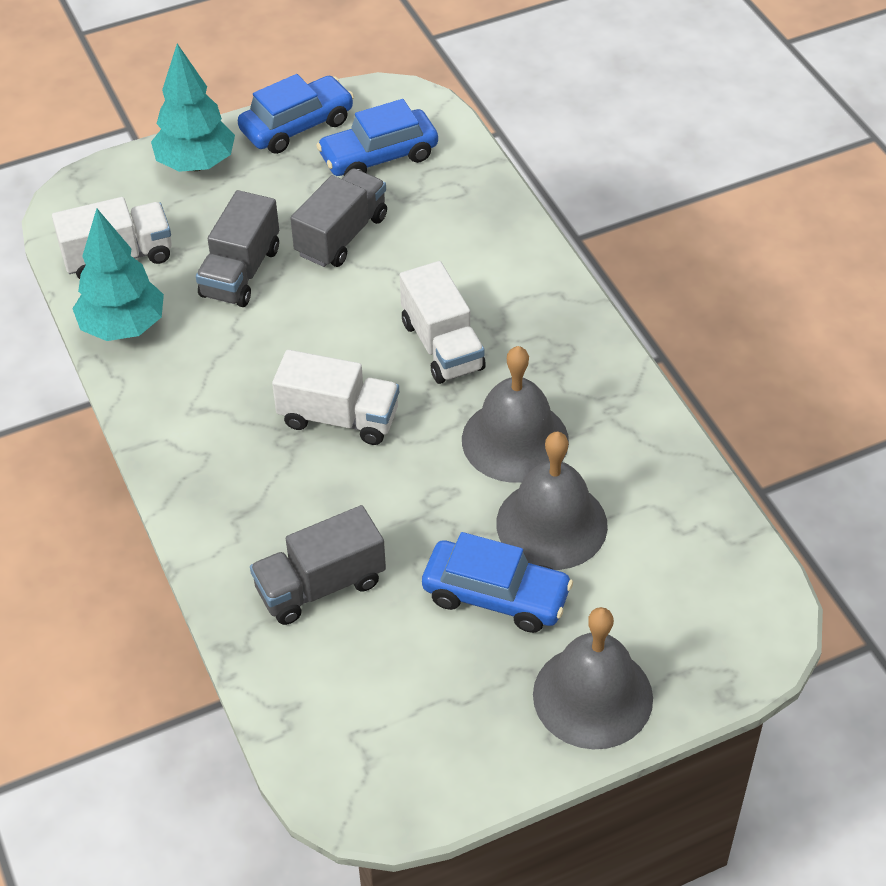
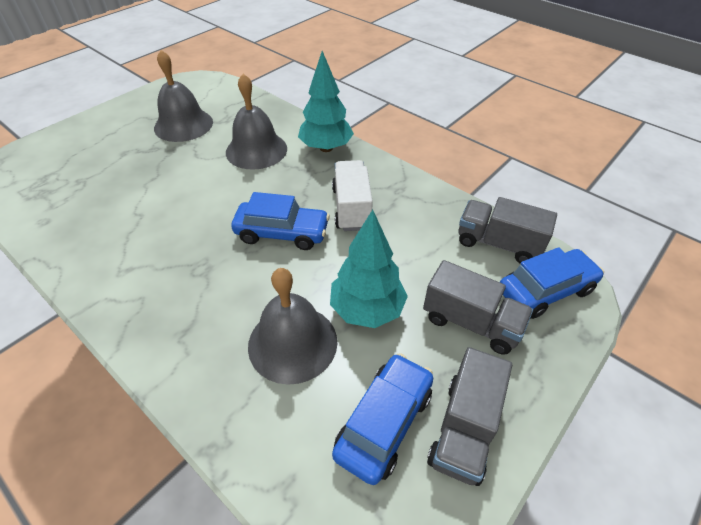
white truck: [52,197,172,279] [272,350,399,445] [400,261,486,384] = 3 -> [332,160,373,231] = 1

